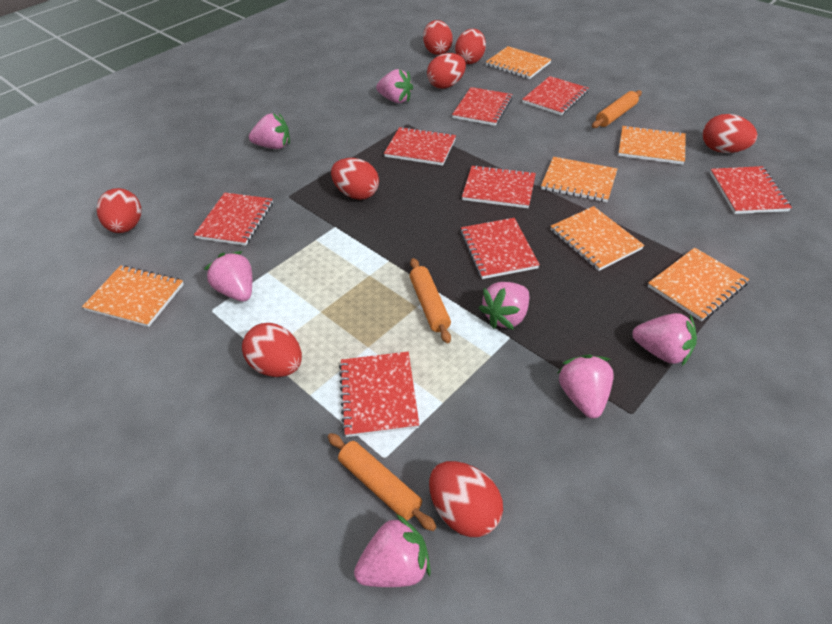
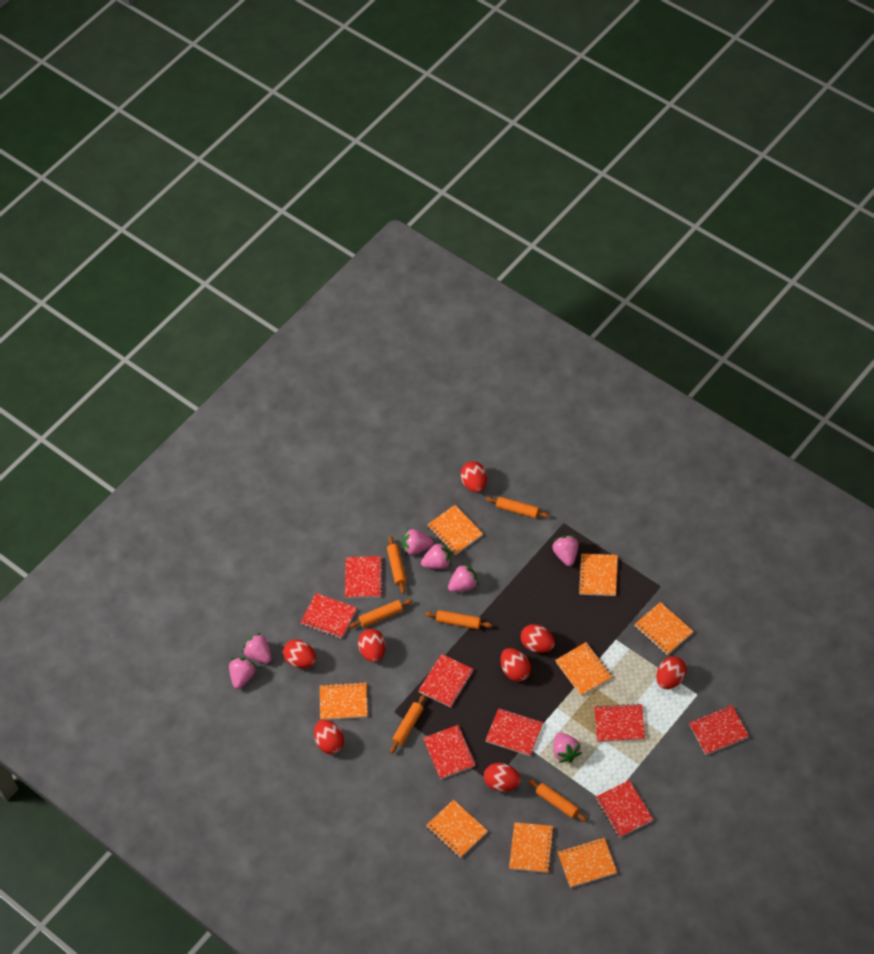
orange notebook: [82,265,184,327] [486,46,552,79] [541,157,617,202] [550,206,644,271] [618,125,686,165] [648,248,749,321] = 6 -> [320,682,367,720] [426,800,488,858] [427,505,483,555] [509,822,554,873] [555,642,612,696] [558,838,617,888] [578,554,618,596] [634,602,694,655] = 8
orange rolling pin: [328,433,436,531] [410,258,451,344] [592,90,642,128] = 3 -> [349,599,413,628] [387,536,407,594] [390,695,425,753] [425,610,492,629] [486,497,550,518] [528,779,587,822] = 6

